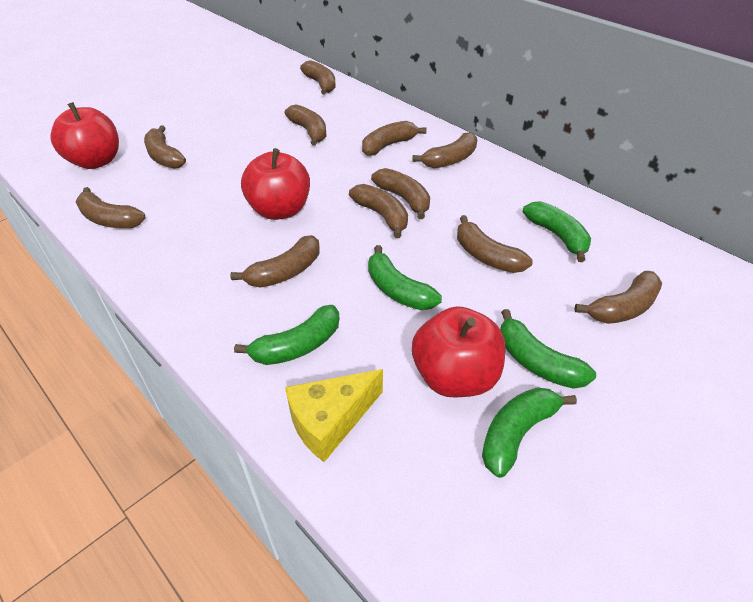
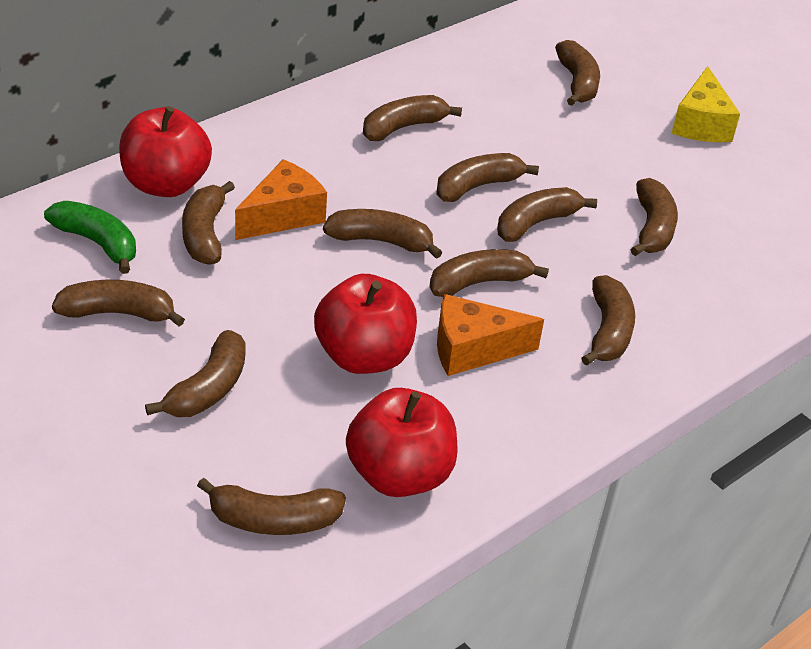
brown banana: [76,187,145,228] [144,125,186,169] [230,235,319,288] [285,104,327,146] [300,60,336,94] [349,184,408,238] [362,121,426,156] [371,168,430,219] [412,132,477,168] [457,215,533,273] [575,271,662,324] = 11 -> [52,280,185,327] [145,330,245,417] [182,181,235,265] [197,478,346,535] [323,209,443,259] [363,95,462,141] [429,249,549,297] [436,153,539,202] [497,187,597,242] [555,40,600,106] [581,275,635,366] [631,178,678,256] = 12
green banana: [234,305,339,365] [368,245,442,310] [482,387,577,478] [500,309,596,389] [523,201,591,262] = 5 -> [44,201,136,274] = 1
orange cheese: none = 0 -> [235,159,327,240] [437,294,544,376] = 2

